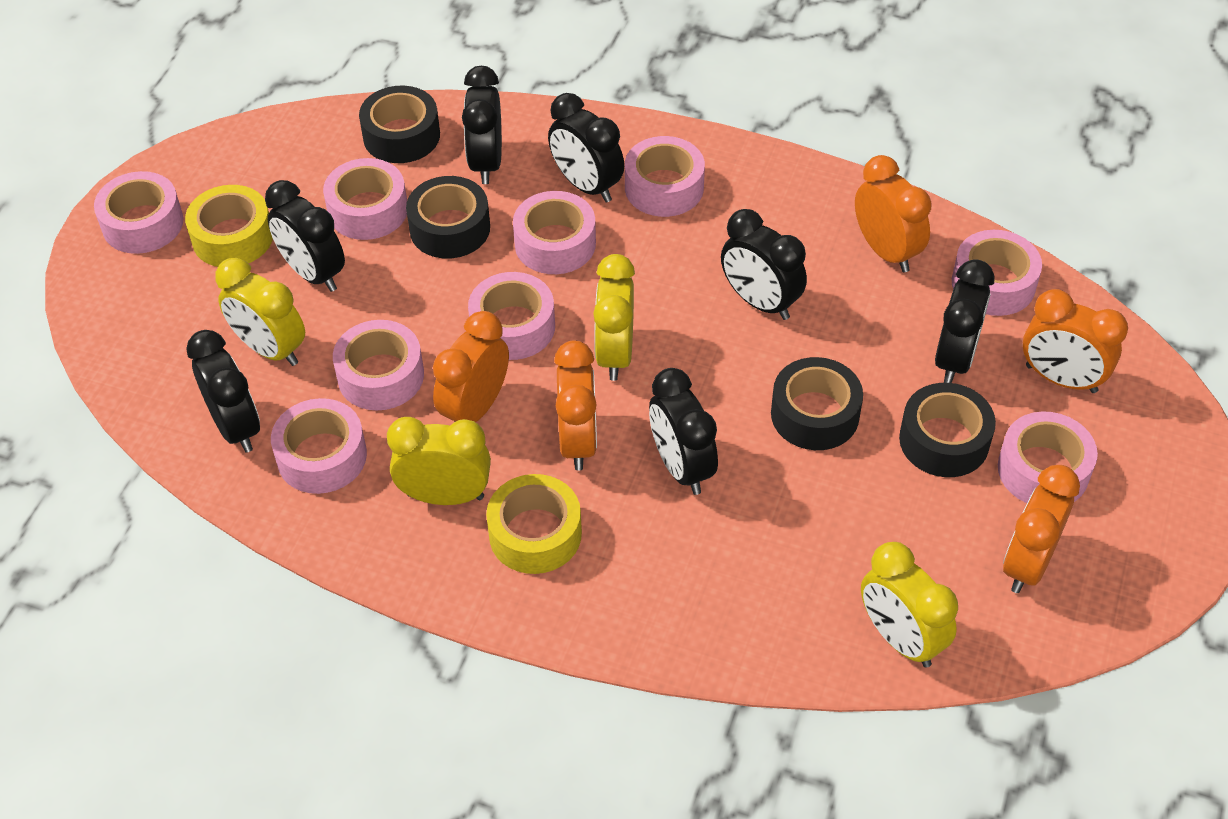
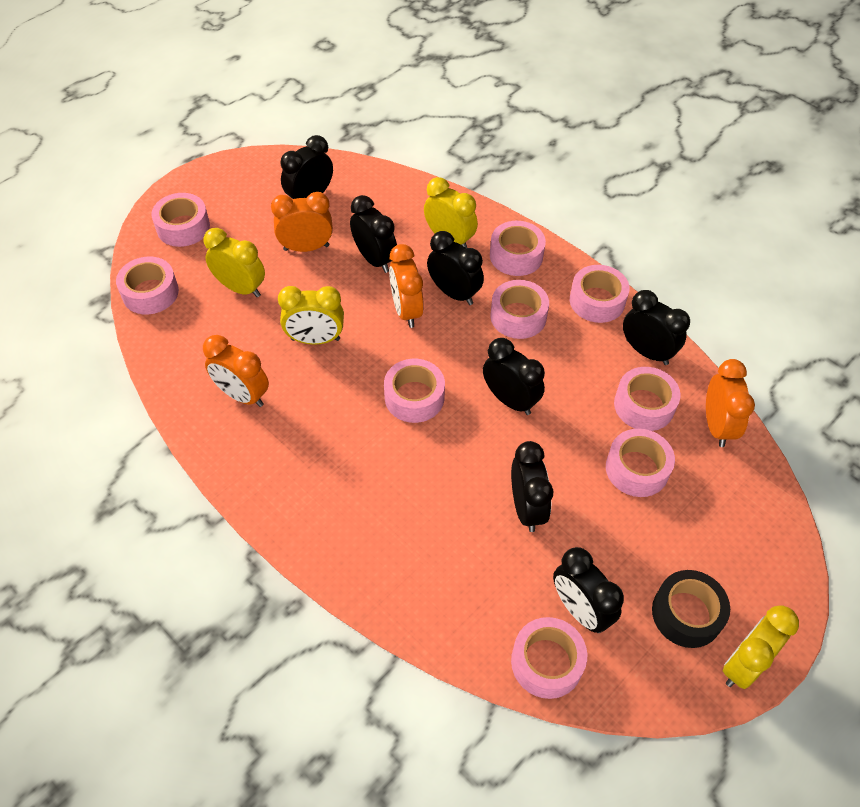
black tape: [359,86,440,163] [406,176,490,258] [771,357,863,450] [899,383,996,477] = 4 -> [652,570,730,648] = 1
orange clock: [433,311,509,422] [554,340,597,471] [855,155,932,272] [1003,465,1080,593] [1023,289,1128,393] = 5 -> [203,335,269,407] [271,192,333,252] [389,244,424,328] [706,359,755,447] = 4
yellow tape: [185,185,273,267] [486,474,582,574] = 2 -> none = 0

